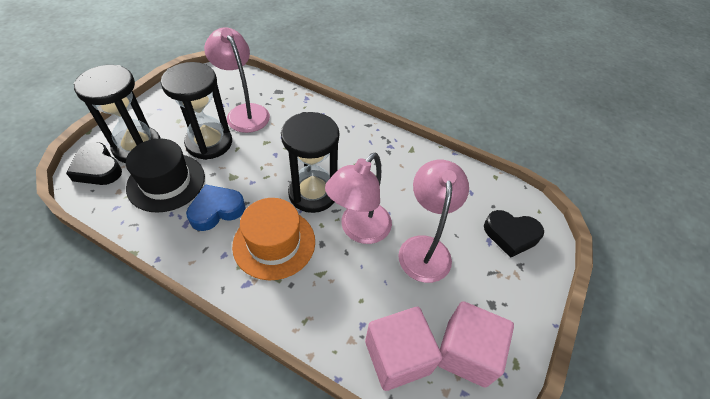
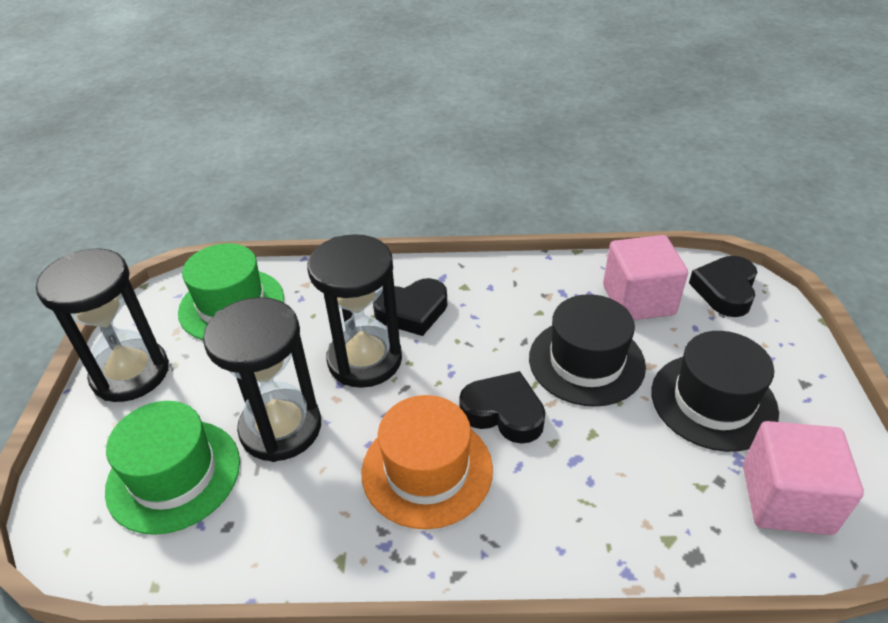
black hat: [126,138,205,213] = 1 -> [529,294,646,407] [651,331,779,452] = 2
black heart: [66,142,122,185] [484,210,544,258] = 2 -> [373,278,447,336] [459,371,546,444] [689,256,757,317] = 3
blue heart: [186,184,246,231] = 1 -> none = 0
green hat: none = 0 -> [105,401,240,535] [178,243,284,340] = 2
pink lamp: [204,27,270,133] [325,153,392,244] [398,160,469,283] = 3 -> none = 0

